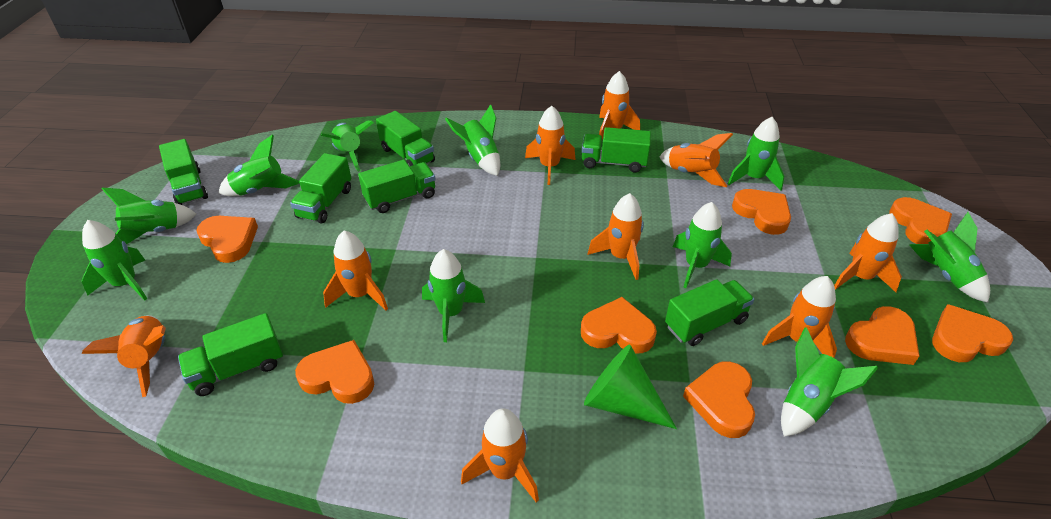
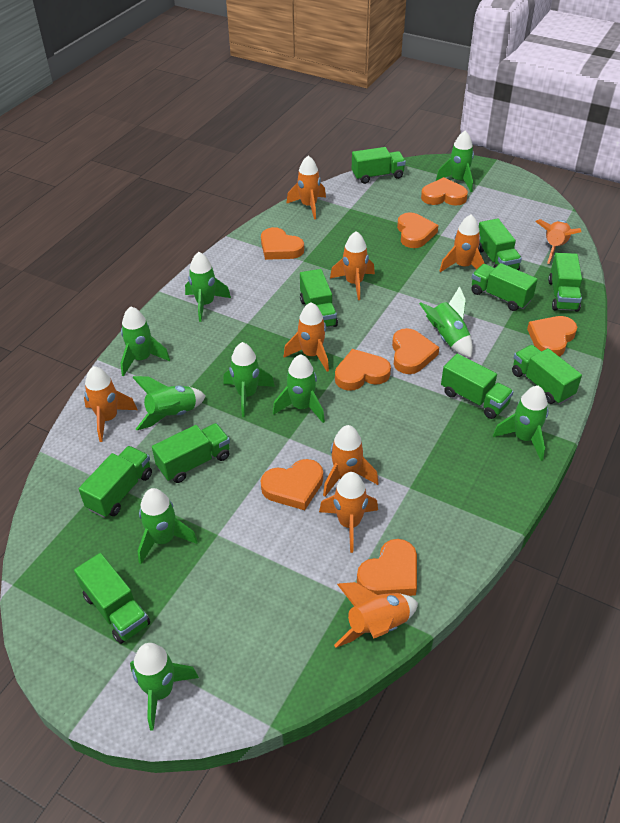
green cone: [584,344,677,429] = 1 -> none = 0
green truck: [159,139,208,205] [178,313,283,396] [290,153,351,223] [358,160,436,213] [376,111,435,166] [582,127,651,173] [665,279,754,346] = 7 -> [74,553,150,644] [79,446,152,518] [152,423,230,483] [300,269,338,327] [352,147,406,184] [441,354,514,419] [471,263,538,311] [478,218,522,270] [512,345,582,404] [548,253,582,312] = 10

